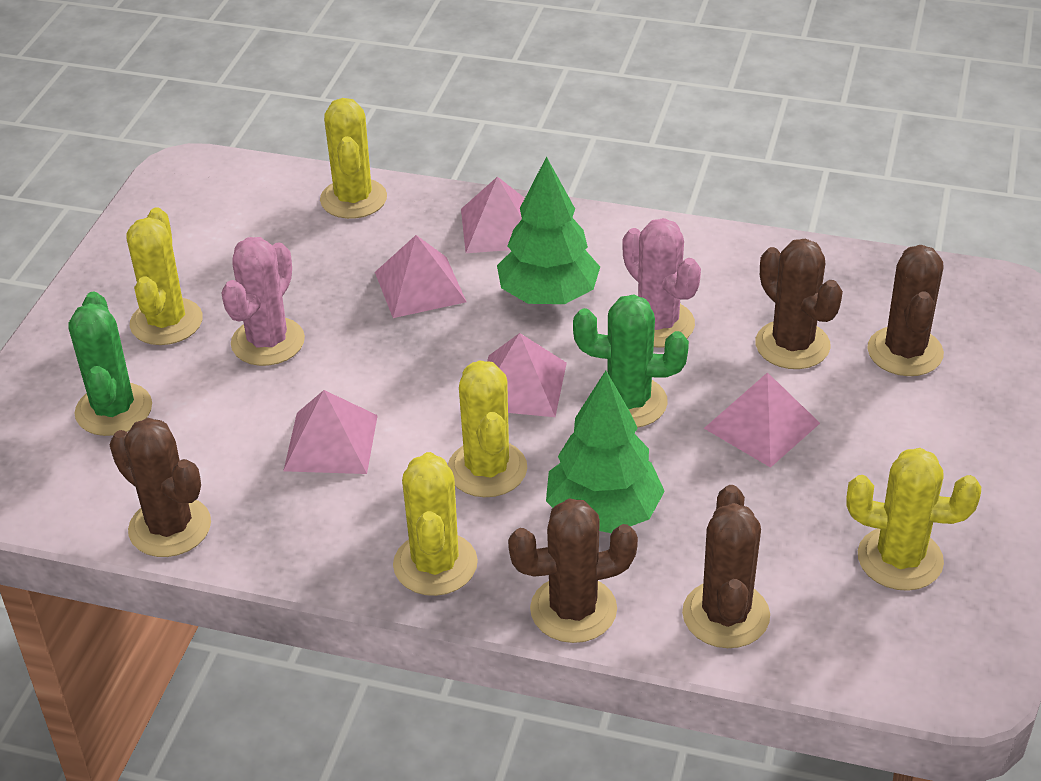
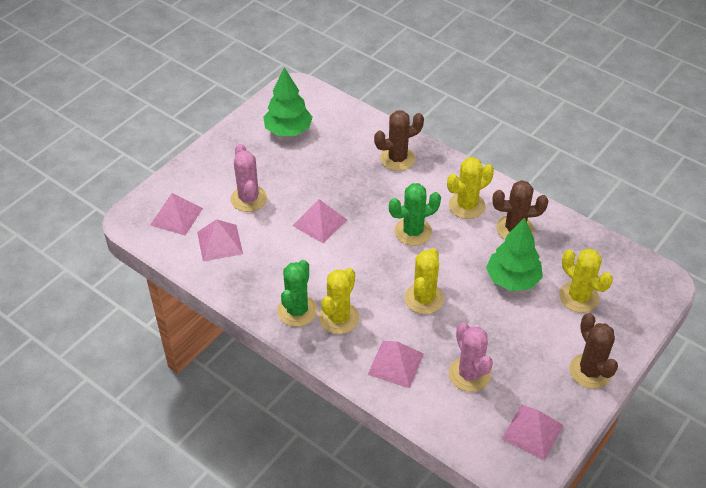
brown cactus: [110,418,211,557] [508,499,638,643] [682,485,770,648] [755,238,843,369] [867,245,944,376] = 5 -> [374,110,424,171] [493,180,548,240] [569,313,618,389] = 3
yellow cactus: [126,208,203,345] [320,98,387,219] [393,452,478,596] [448,360,527,497] [846,448,981,591] = 5 -> [319,268,359,334] [404,248,444,314] [447,157,494,219] [559,248,613,313] = 4

